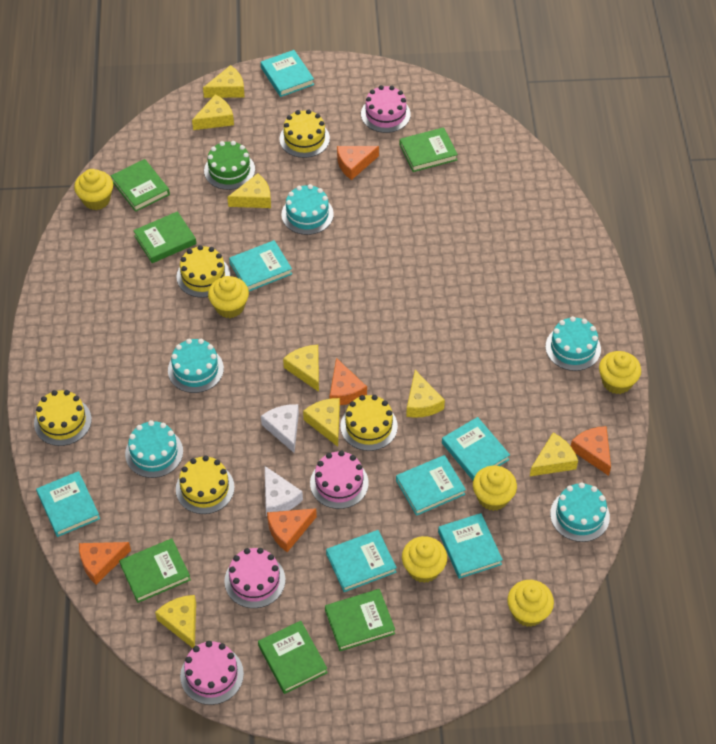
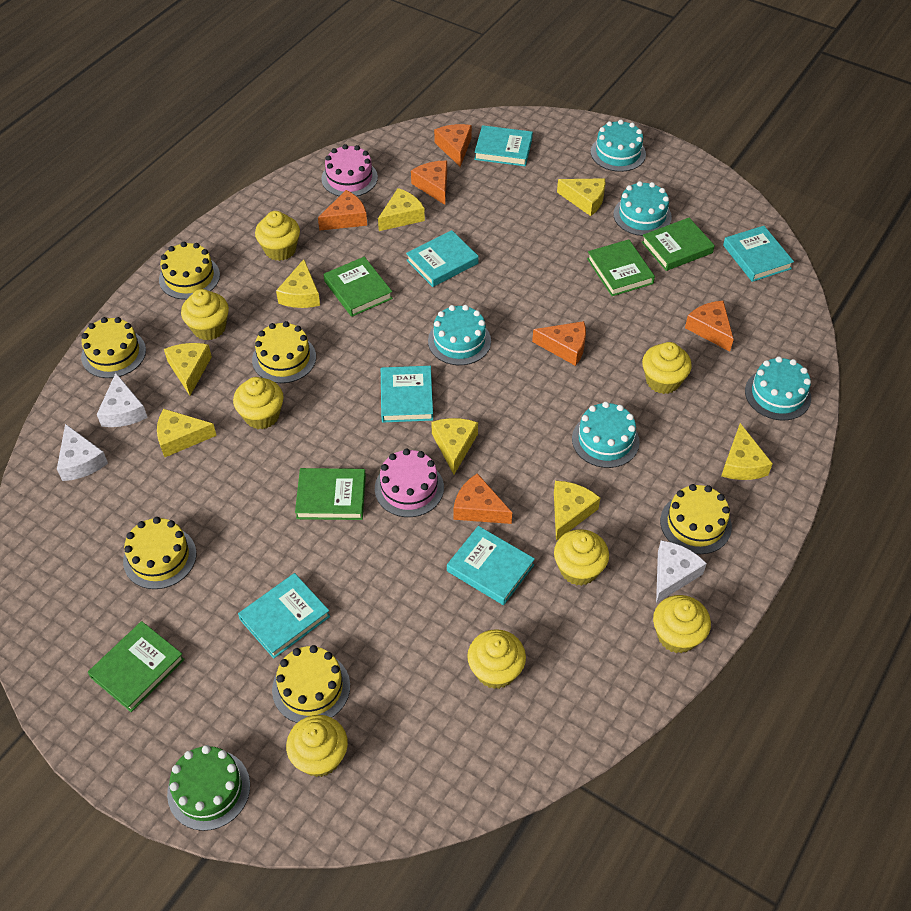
green book: [111,159,170,212] [119,538,191,603] [133,211,196,263] [258,621,328,694] [325,589,395,651] [400,127,458,172] = 6 -> [88,621,185,712] [295,468,366,520] [324,257,393,317] [587,239,655,296] [642,218,715,271] = 5
orange cheese: [79,542,131,585] [267,508,317,552] [330,358,367,405] [337,146,379,180] [571,426,611,476] = 5 -> [318,190,367,231] [411,161,447,205] [434,124,472,167] [454,473,512,524] [532,321,586,366] [685,301,734,351] = 6
pink cake: [180,641,244,705] [224,548,285,608] [310,450,369,509] [361,85,411,133] = 4 -> [321,144,378,196] [375,449,444,517] = 2
turquoise book: [36,471,100,537] [229,240,292,291] [261,50,314,97] [326,530,397,592] [396,455,466,516] [438,513,503,579] [442,417,510,480] = 7 -> [238,573,330,659] [381,366,433,422] [406,230,479,287] [447,526,535,605] [474,125,533,166] [723,226,794,282] = 6
white cheese: [261,404,299,453] [265,466,303,517] = 2 -> [57,424,108,481] [97,373,148,427] [656,540,707,603] = 3
yellow cake: [34,390,92,446] [176,245,230,298] [176,456,235,514] [280,110,330,158] [340,395,398,451] = 5 -> [81,317,146,378] [123,517,196,589] [159,242,220,300] [252,321,316,383] [272,645,350,723] [660,484,732,554] = 6
yellow cupcake: [74,169,113,210] [208,276,249,318] [402,536,447,583] [473,466,517,511] [507,580,554,627] [599,351,641,394] = 6 -> [181,289,229,340] [233,377,284,429] [255,211,300,261] [286,715,348,777] [467,629,526,689] [554,529,609,586] [642,342,692,394] [653,595,711,653] = 8

